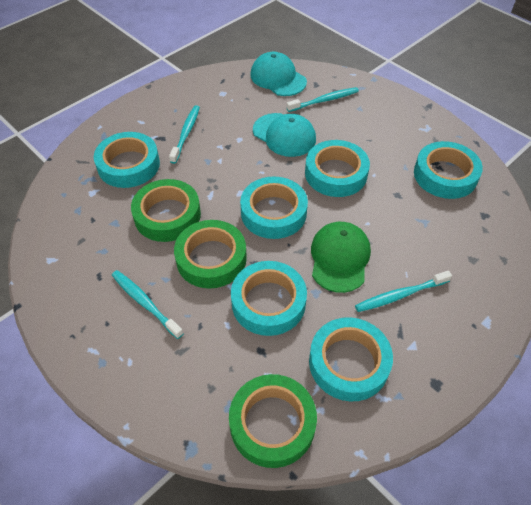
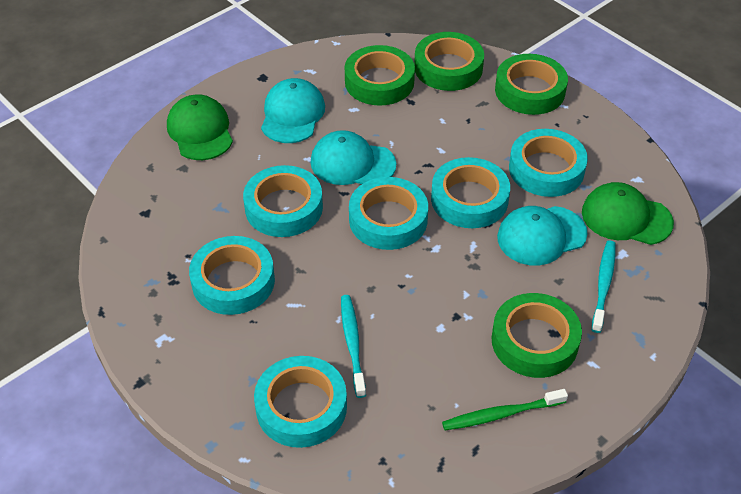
green cap: [311,222,371,293] = 1 -> [167,94,233,160] [582,182,674,245] = 2
green tape: [131,179,201,242] [174,220,247,289] [229,374,317,468] = 3 -> [345,45,415,105] [414,32,484,91] [491,293,582,378] [495,54,568,115] = 4
green toothbrush: none = 0 -> [442,389,568,430] = 1
turquoise cap: [250,52,307,96] [253,113,316,157] = 2 -> [261,78,325,143] [310,130,396,185] [497,206,588,266] = 3
turquoise toothbrush: [112,270,184,339] [169,105,200,164] [287,87,359,112] [355,271,452,312] = 4 -> [341,295,366,398] [592,241,615,333] = 2

